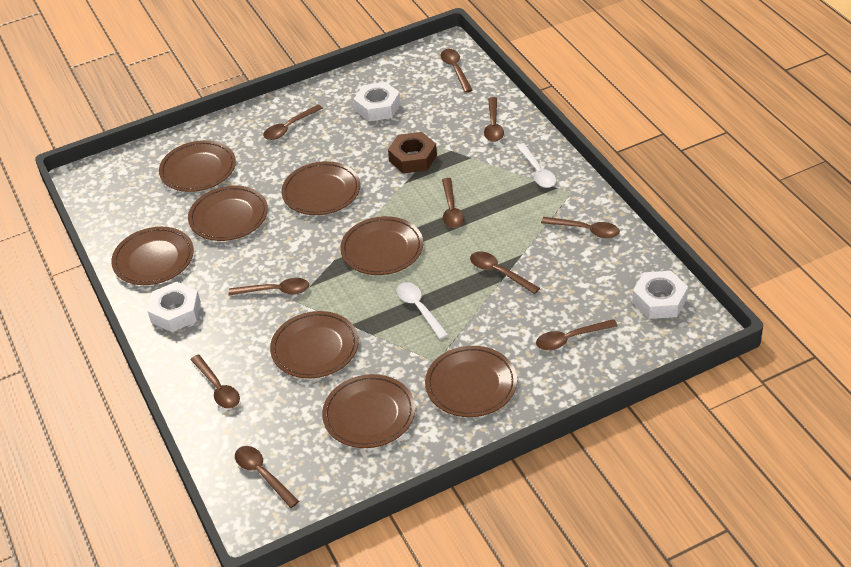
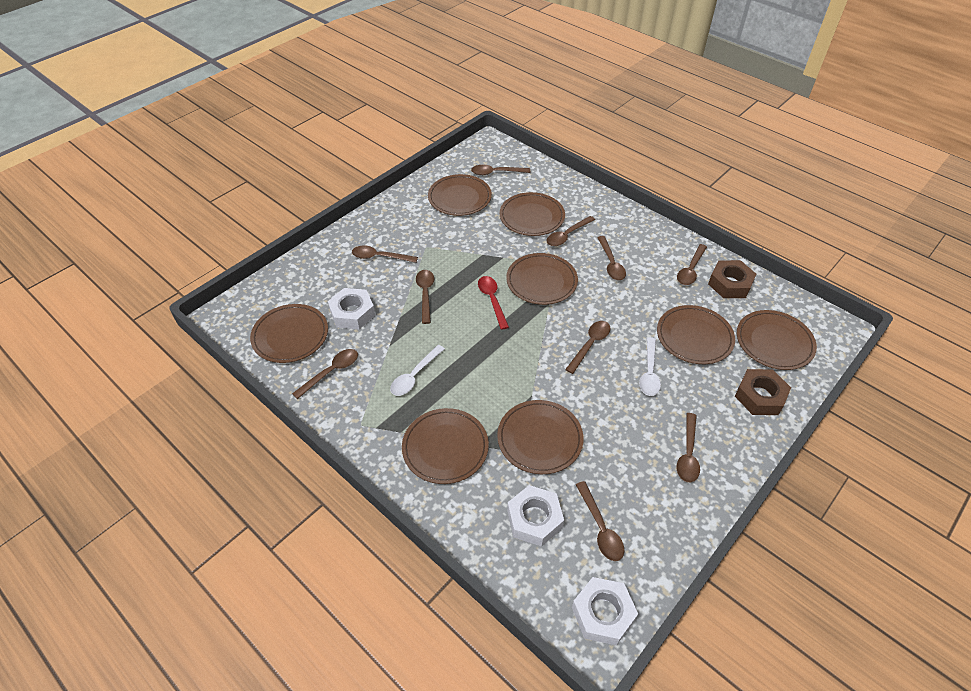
brown nut: [388,132,437,173] = 1 -> [708,260,756,298] [735,369,791,415] = 2
red spoon: none = 0 -> [478,276,509,330] = 1

